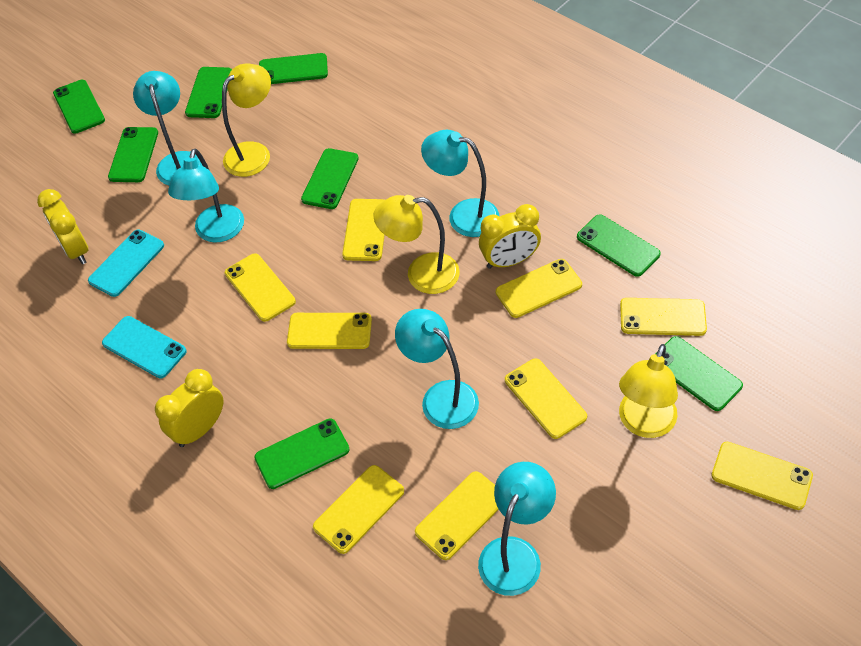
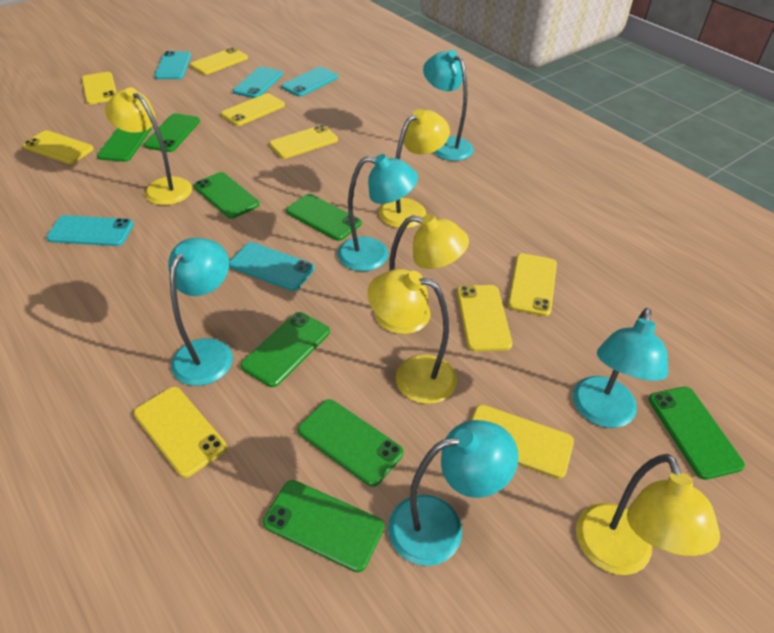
turquoise phone: [88,230,164,297] [102,316,187,378] = 2 -> [46,215,134,246] [154,51,191,79] [229,242,315,291] [233,67,283,98] [281,67,338,97] = 5
yellow clock: [37,189,89,264] [155,369,223,447] [479,204,541,269] = 3 -> none = 0
yellow lamp: [222,63,271,177] [373,195,460,294] [619,344,678,438] = 3 -> [105,88,192,205] [368,269,457,404] [375,214,469,334] [379,109,450,228] [576,454,720,575] = 5

